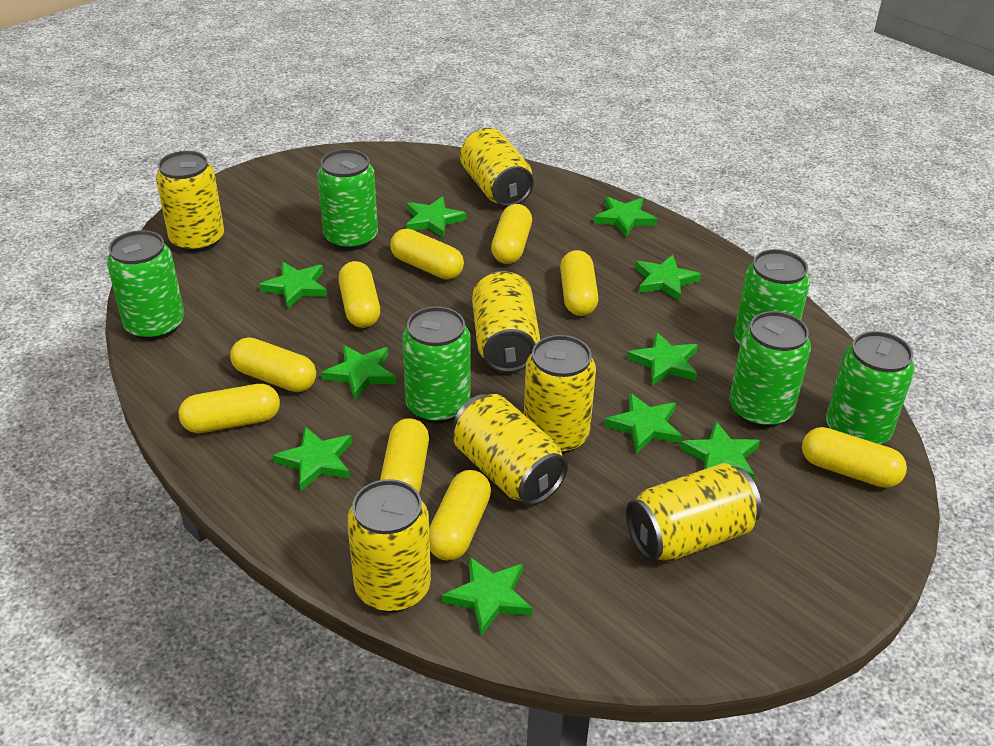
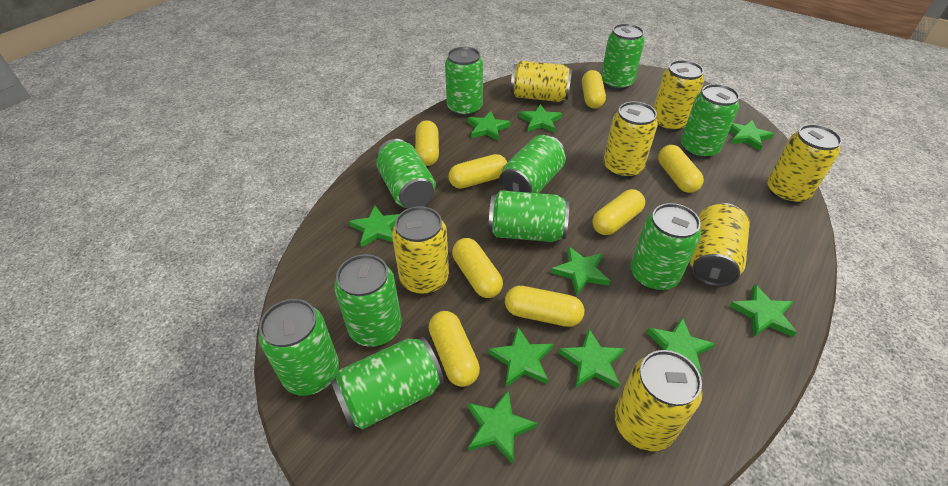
green can: [107,230,184,341] [317,149,378,250] [402,306,471,424] [730,311,811,428] [734,249,810,345] [826,331,915,445] = 6 -> [259,299,339,396] [331,337,444,429] [334,254,402,347] [376,139,436,208] [445,47,483,117] [488,190,569,242] [499,135,566,193] [601,23,645,90] [631,203,701,291] [681,84,740,159] = 10
yellow capsule: [179,384,280,433] [230,337,316,392] [338,261,380,328] [380,418,429,493] [390,229,464,279] [429,470,491,561] [491,204,532,264] [560,250,599,316] [802,427,907,488] = 9 -> [415,120,439,166] [429,311,480,387] [448,154,507,189] [452,238,503,298] [505,286,584,327] [582,70,606,109] [592,189,645,235] [658,145,704,193] = 8

